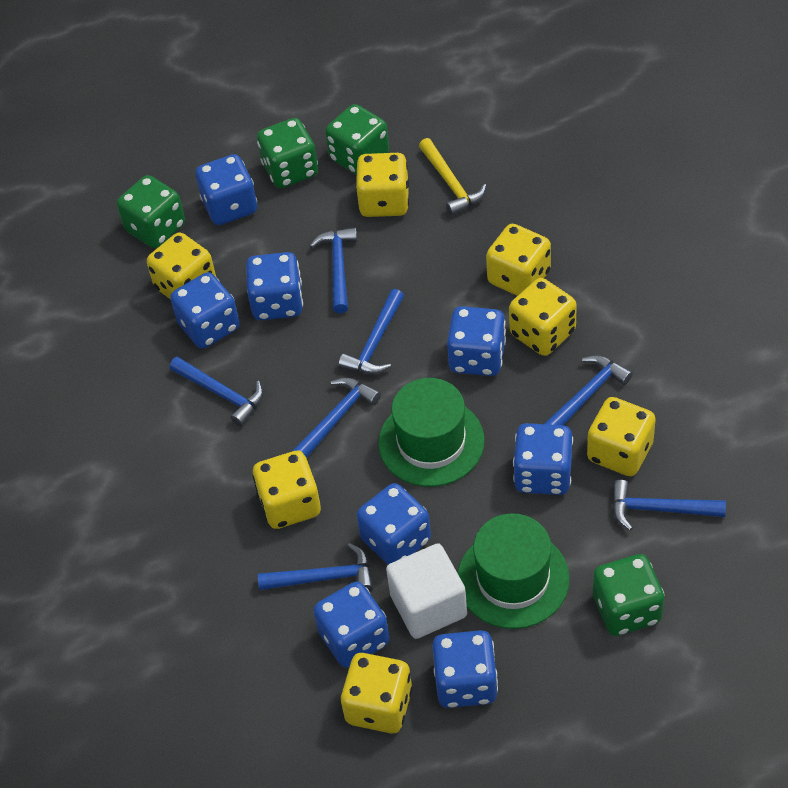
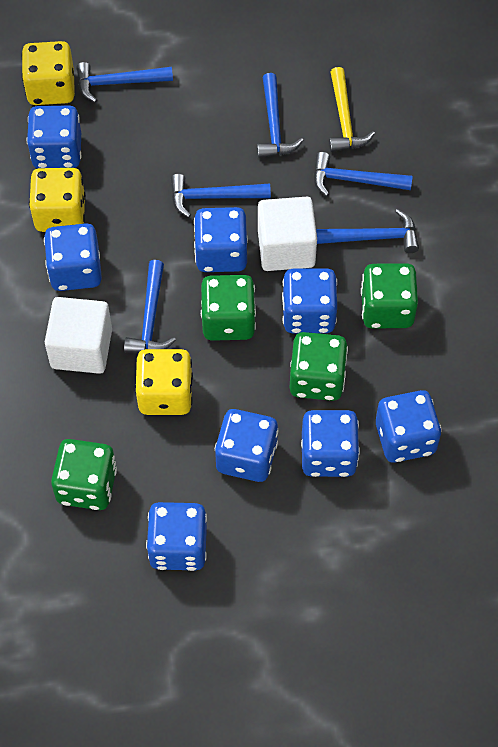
blue hammer: [170,356,264,426] [258,543,373,592] [292,377,381,458] [310,227,358,313] [338,289,404,374] [544,355,633,425] [612,480,726,531] = 7 -> [76,62,173,102] [124,260,176,353] [171,174,271,217] [257,73,303,158] [314,152,413,196] [316,209,419,253] = 6
green hat: [378,378,485,487] [458,513,570,629] = 2 -> none = 0
white cube: [386,543,467,639] = 1 -> [45,297,112,374] [258,197,317,271] = 2
yellow dice: [147,232,216,299] [253,451,321,529] [340,653,413,733] [356,153,409,217] [486,224,551,296] [509,278,577,356] [587,397,656,476] = 7 -> [21,41,75,105] [29,168,86,232] [135,349,193,415] = 3

